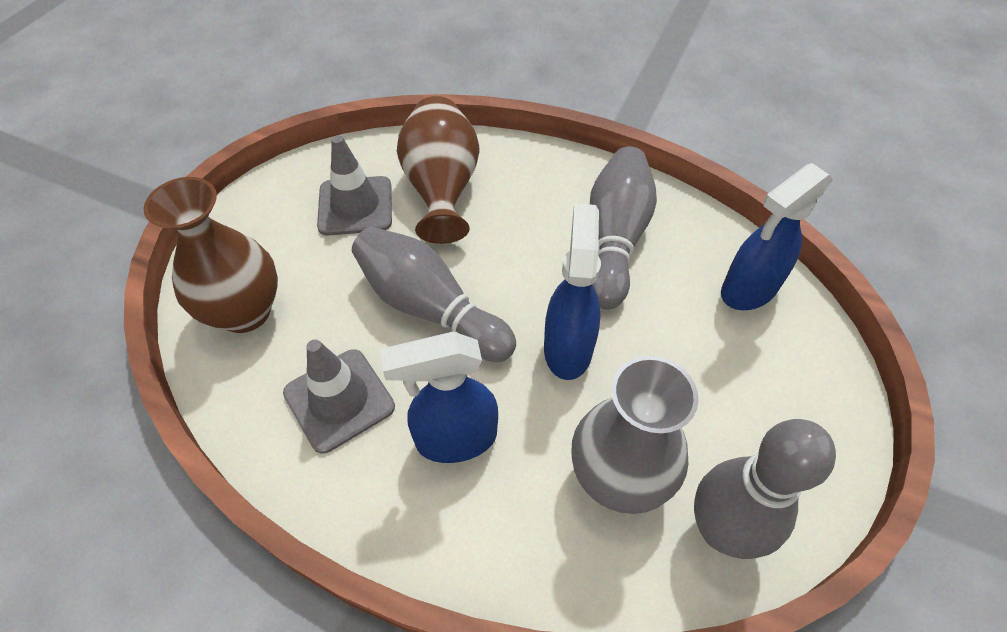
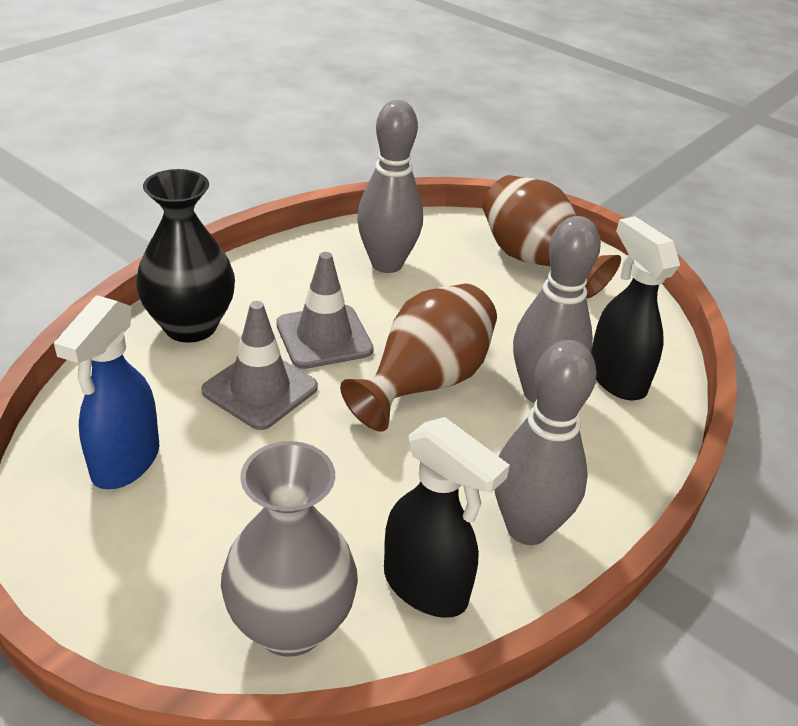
black spray bottle: none = 0 -> [384,417,510,618] [591,216,680,400] = 2
black vase: none = 0 -> [136,169,235,343] = 1
blue spray bottle: [380,331,498,463] [544,203,601,380] [721,163,833,310] = 3 -> [54,295,159,489] = 1

